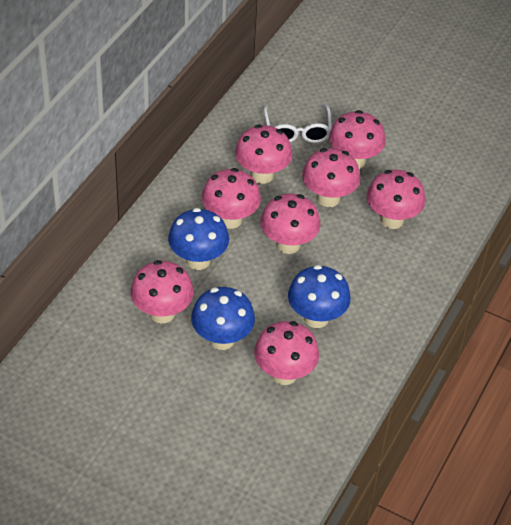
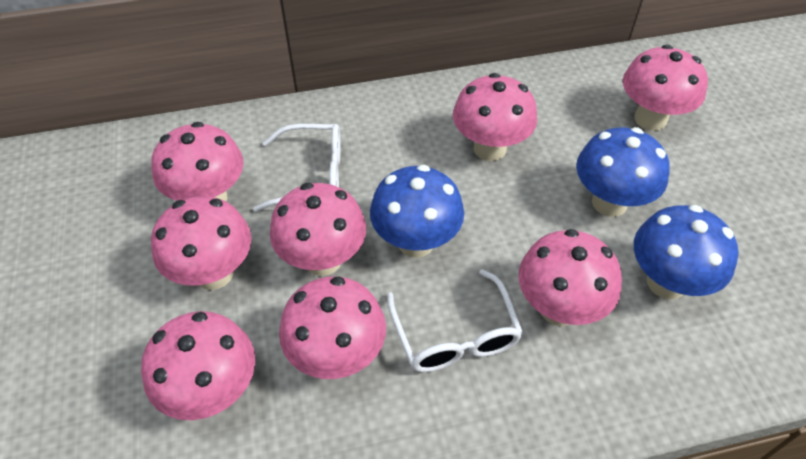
white glasses: [263,104,332,143] = 1 -> [253,124,341,212] [387,269,523,372] = 2

